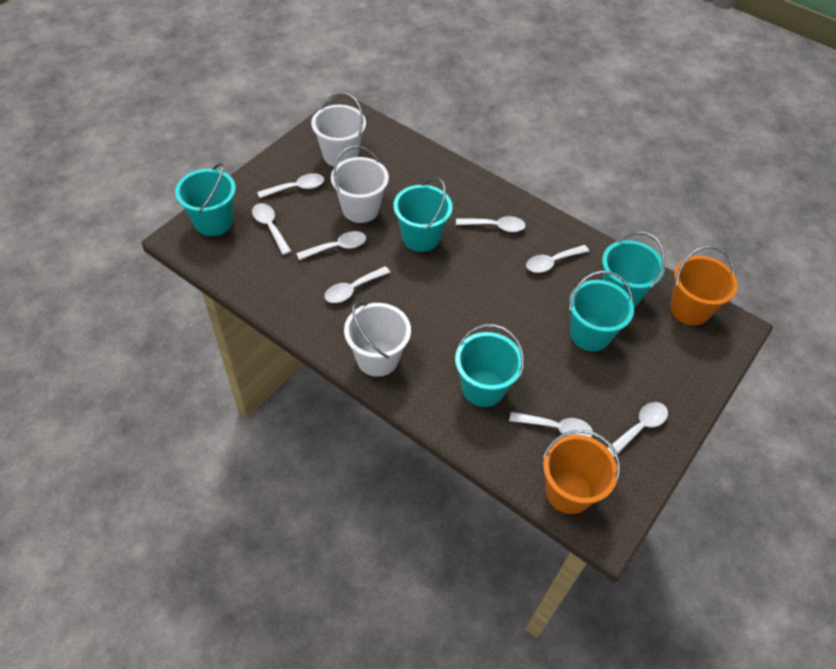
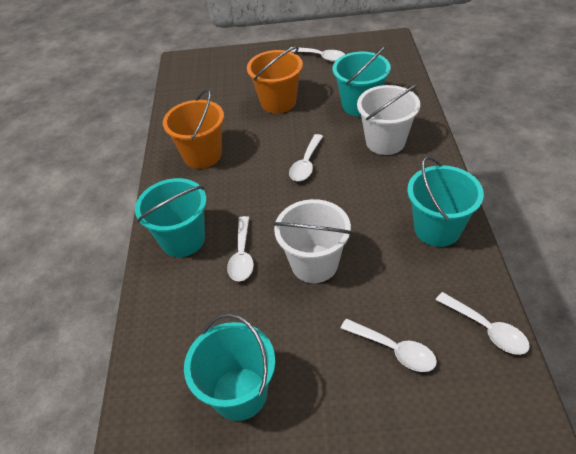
turquoise bucket: [175,163,236,236] [393,178,453,252] [455,324,524,407] [569,271,634,351] [602,232,665,307] = 5 -> [135,178,207,257] [184,313,275,421] [333,46,391,116] [407,156,484,247] = 4
white bucket: [311,93,366,167] [331,146,389,223] [344,301,411,377] = 3 -> [273,199,352,283] [357,84,420,155] = 2
white spoon: [252,203,291,255] [257,173,324,198] [296,231,366,260] [325,266,391,303] [456,216,526,232] [509,412,593,437] [526,245,589,273] [607,402,668,457] = 8 -> [227,216,254,281] [289,134,323,181] [290,47,345,62] [341,319,437,372] [436,292,530,355] = 5

